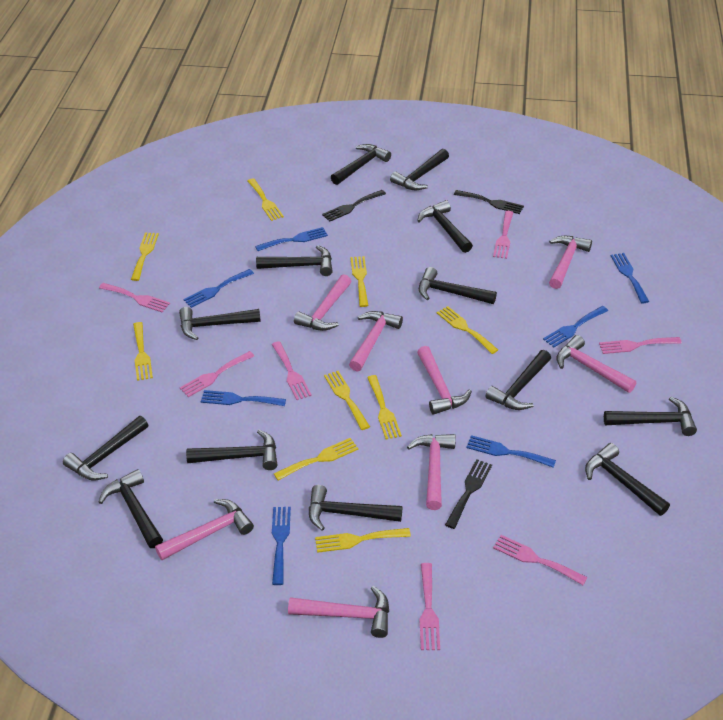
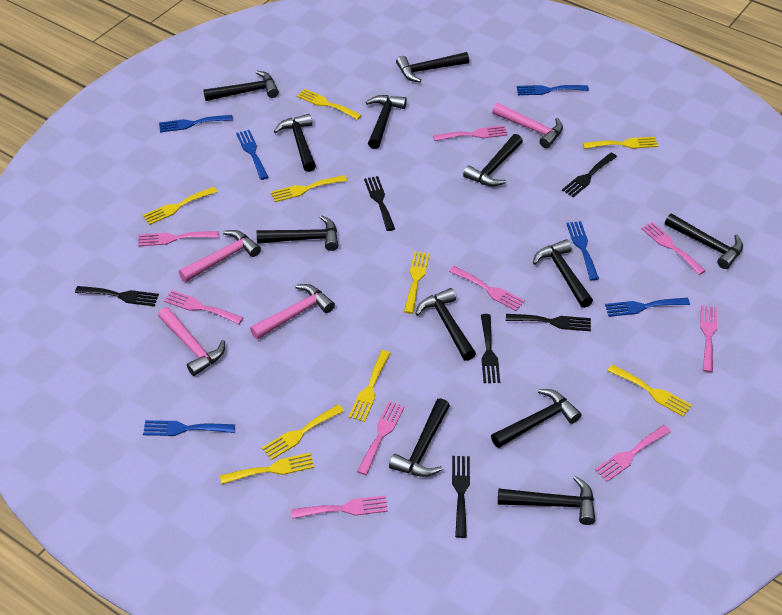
black fork: [322,190,386,222] [445,459,492,529] [454,190,524,214] = 3 -> [75,286,159,306] [364,176,395,231] [452,456,470,538] [481,314,500,383] [506,314,591,331] [562,153,617,197] = 6
black hammer: [63,416,148,481] [99,469,163,548] [179,307,261,340] [186,430,277,470] [256,245,332,276] [309,485,402,531] [331,144,391,185] [390,149,449,190] [417,200,473,253] [419,267,497,304] [485,350,551,410] [585,443,670,516] [604,397,697,436] = 13 -> [203,71,279,101] [257,215,338,251] [273,114,316,172] [366,95,407,149] [389,398,450,477] [396,52,469,82] [415,288,476,361] [463,134,523,187] [491,389,581,448] [498,476,595,525] [533,239,593,308] [665,214,743,269] = 12
blue fork: [183,269,254,308] [201,390,286,406] [255,227,328,251] [272,507,291,585] [466,435,556,468] [543,306,608,348] [611,253,649,303] = 7 -> [143,420,235,436] [159,115,233,132] [236,130,268,180] [517,85,589,95] [566,221,599,281] [605,298,690,317] = 6
pink fork: [99,283,170,312] [180,351,254,397] [272,341,312,400] [419,563,440,650] [493,211,514,259] [493,535,588,585] [599,337,682,354] = 7 -> [138,231,219,246] [164,290,244,324] [291,495,388,519] [357,401,405,475] [433,126,508,141] [449,266,525,311] [595,425,671,482] [641,222,706,275] [700,305,717,372] = 9
pink hammer: [155,499,254,560] [288,586,389,638] [294,274,351,331] [349,311,403,372] [407,434,456,510] [417,346,472,415] [549,236,592,289] [556,335,636,393] = 8 -> [158,307,225,376] [179,230,261,282] [250,284,335,339] [492,103,563,148] = 4

